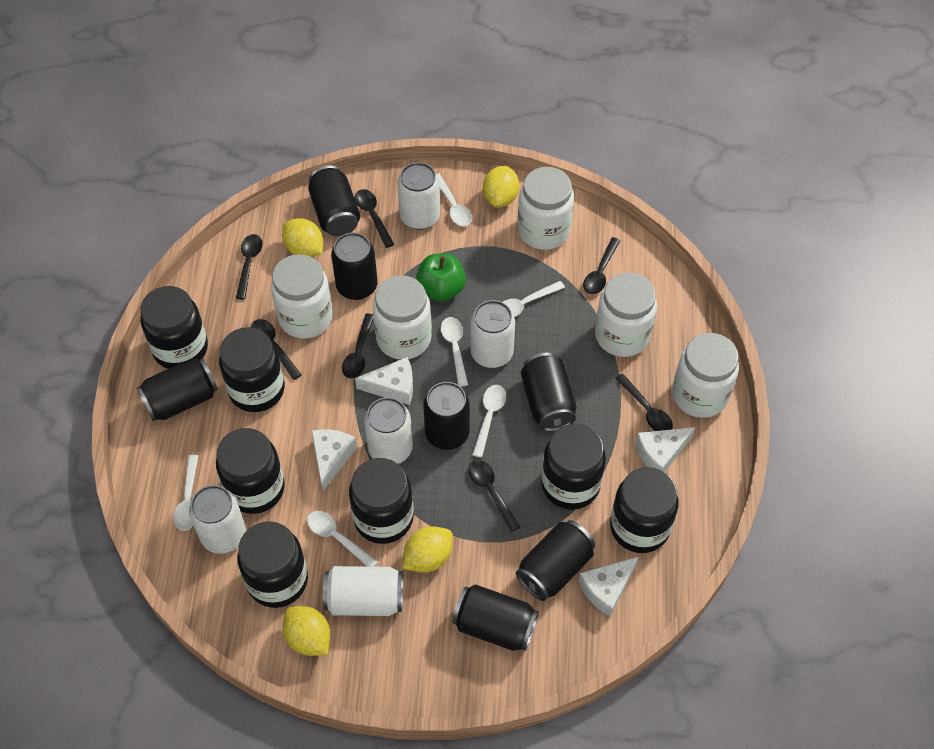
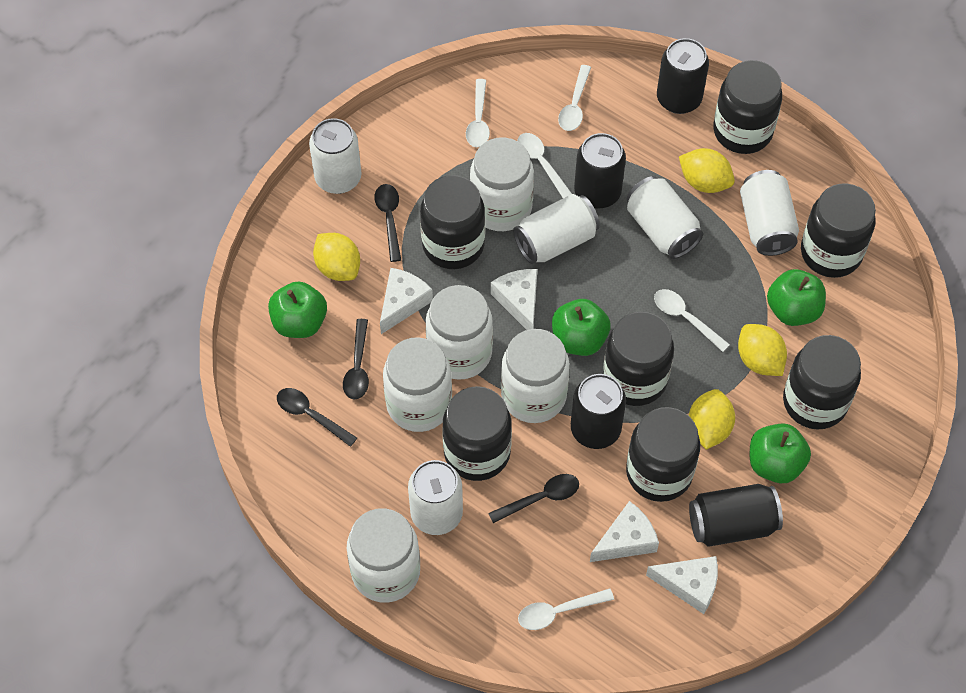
black can: [136,358,218,421] [308,165,360,236] [331,233,378,300] [423,382,470,450] [452,584,539,651] [516,520,595,601] [521,353,577,432] = 7 -> [571,374,626,449] [574,133,626,208] [657,38,709,114] [689,484,783,547] = 4
black spoon: [236,234,262,300] [251,319,301,380] [342,313,373,378] [355,189,394,248] [468,460,520,532] [583,237,620,295] [615,373,673,431] = 7 -> [277,388,357,447] [343,319,369,399] [374,184,401,262] [488,474,579,523] = 4
green apple: [416,254,466,302] = 1 -> [268,281,327,338] [552,299,611,356] [750,423,811,483] [767,269,826,326] = 4
white spoon: [174,455,198,531] [307,511,378,567] [437,173,472,226] [441,317,468,387] [472,385,506,458] [503,281,565,317] = 6 -> [466,79,490,147] [517,133,572,198] [518,589,614,630] [558,65,591,131] [654,289,730,352] = 5

